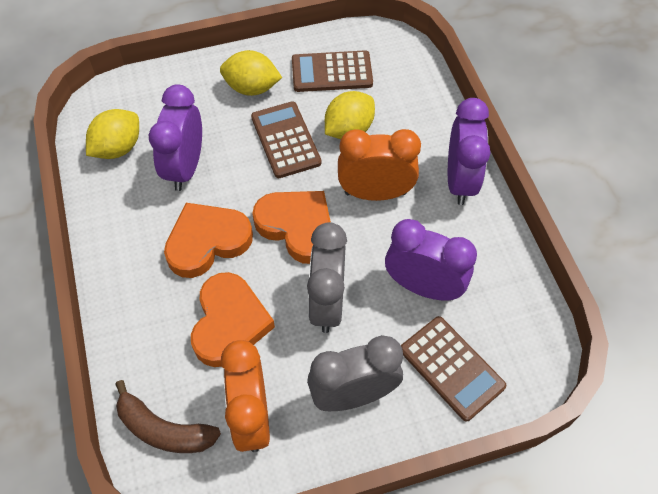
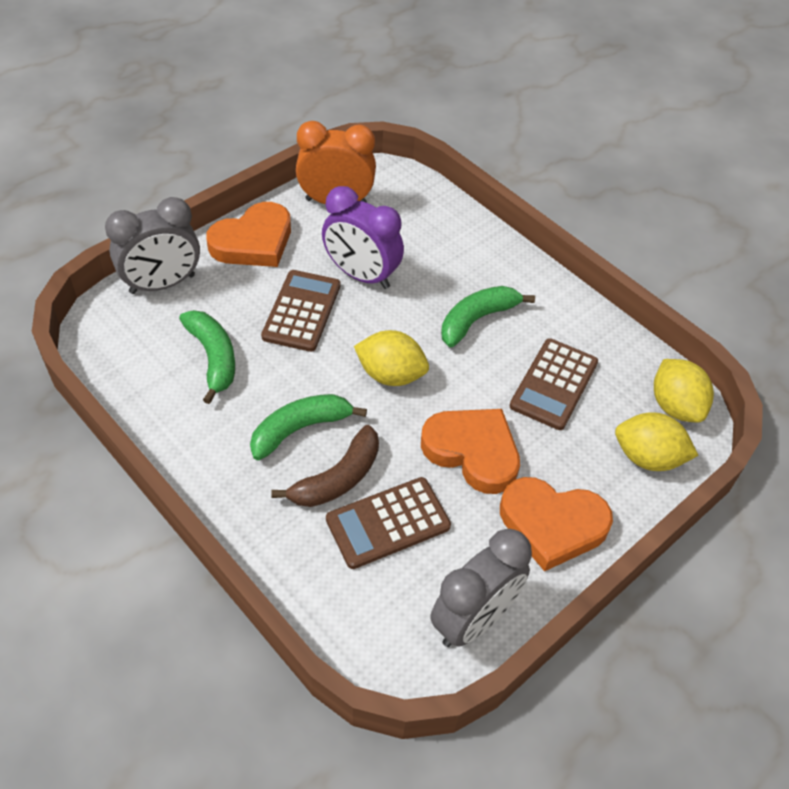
green banana: none = 0 -> [179,310,235,404] [250,394,367,460] [441,286,535,347] = 3
orange clock: [221,340,270,452] [338,129,421,201] = 2 -> [296,121,376,204] = 1
purple clock: [149,84,202,191] [385,219,477,301] [448,98,490,205] = 3 -> [322,186,404,289] = 1

